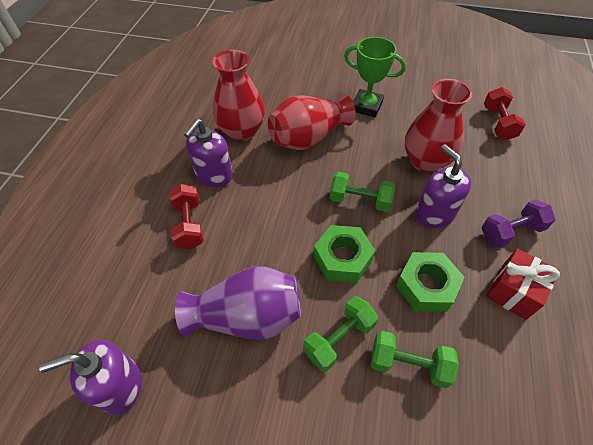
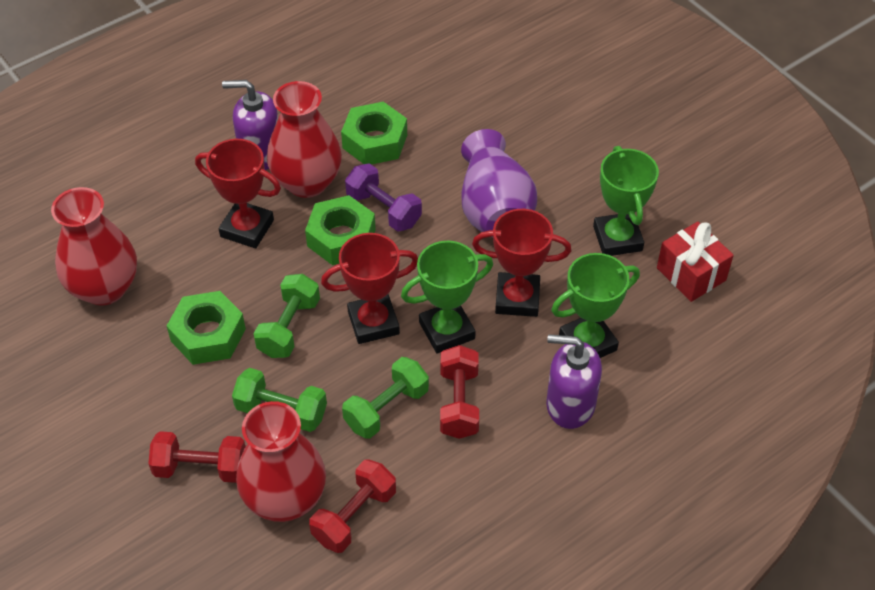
green nut: [314,225,375,283] [396,252,465,312] = 2 -> [167,291,246,365] [305,195,376,265] [341,102,407,165] = 3
green trophy: [344,37,406,118] = 1 -> [401,241,493,353] [551,253,640,358] [593,146,659,256] = 3
purple soap dispenser: [39,340,142,415] [184,119,233,187] [415,144,471,228] = 3 -> [222,80,278,170] [546,334,602,429] = 2
red dumbbell: [169,184,204,249] [484,87,526,140] = 2 -> [148,431,246,483] [309,459,396,553] [440,345,479,439] = 3
red trophy: none = 0 -> [195,139,281,248] [321,233,418,344] [472,209,571,317] = 3

